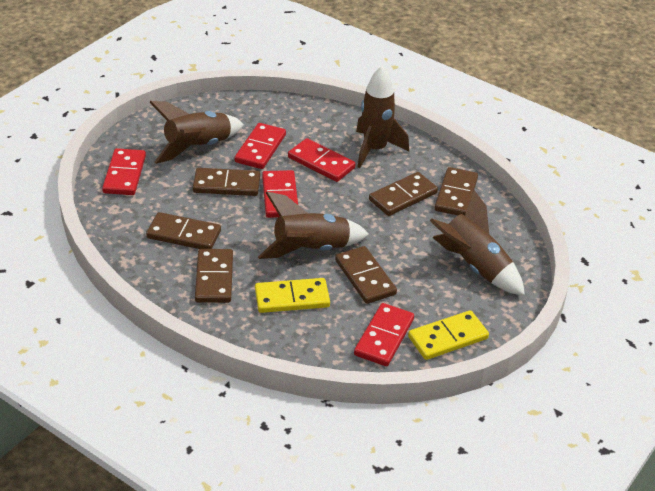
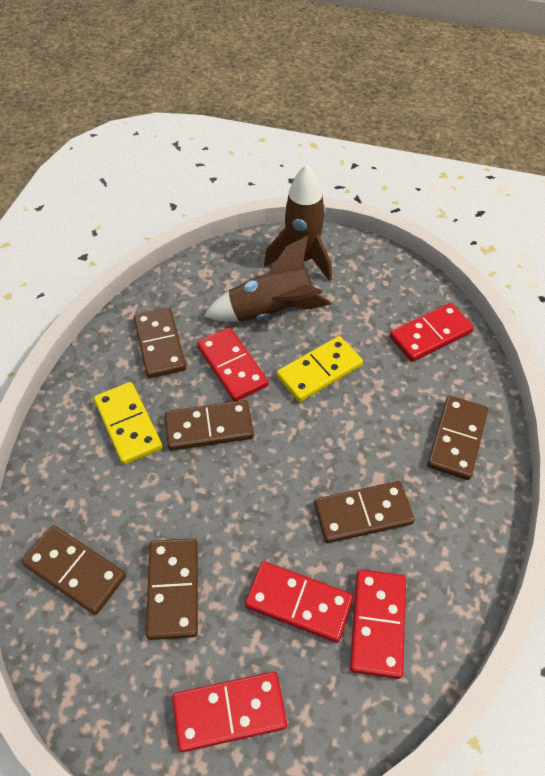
brown rocket: [149,101,244,164] [258,192,369,259] [356,66,409,168] [430,190,525,296] = 4 -> [204,236,331,322] [264,165,332,281] = 2

